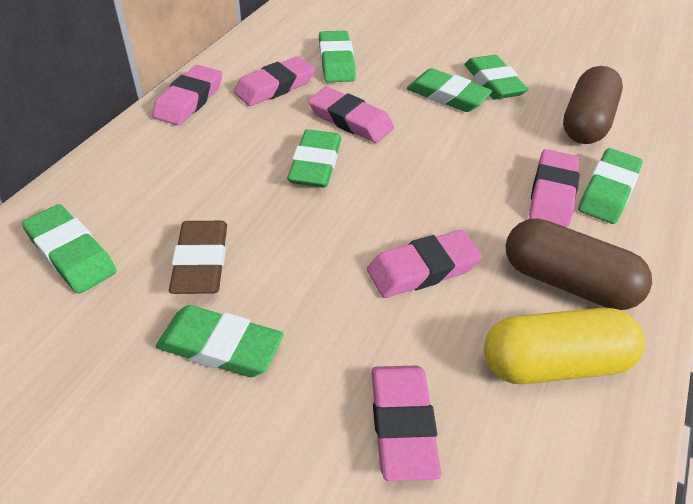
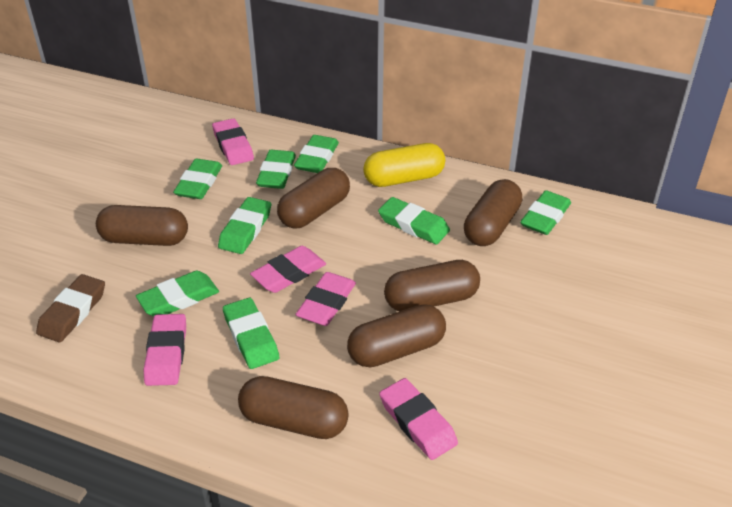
brown capsule: [505,218,652,310] [563,66,623,144] = 2 -> [96,205,188,246] [238,376,349,439] [277,168,350,228] [347,304,446,367] [384,260,480,311] [464,179,522,246] = 6
green eraser: [22,204,116,294] [156,305,284,377] [287,129,341,188] [319,31,356,82] [406,68,492,112] [464,55,528,99] [578,148,643,224] = 7 -> [136,271,219,316] [173,159,222,199] [218,197,271,254] [223,298,279,369] [256,150,296,189] [294,135,339,173] [378,197,450,244] [520,190,571,235] = 8
pink eraser: [152,65,222,126] [234,56,315,106] [308,87,394,143] [367,230,482,298] [371,366,441,481] [529,149,580,228] = 6 -> [144,314,186,386] [212,118,254,165] [250,246,326,293] [295,272,356,326] [379,378,458,460] = 5

